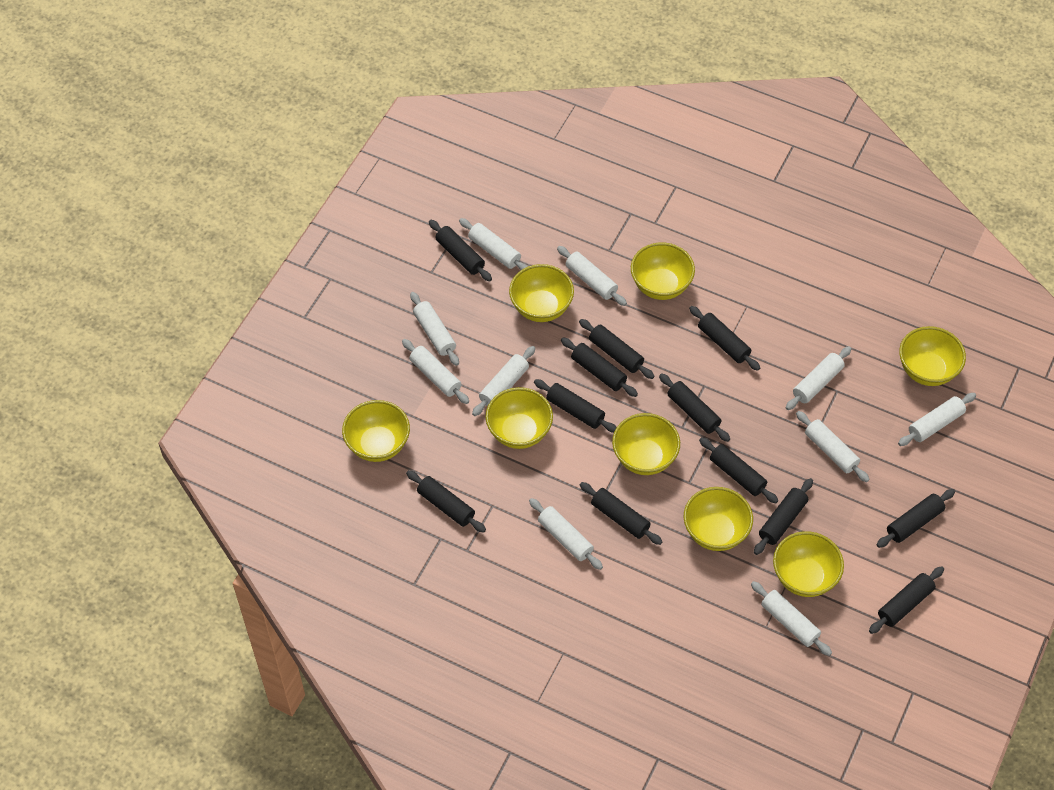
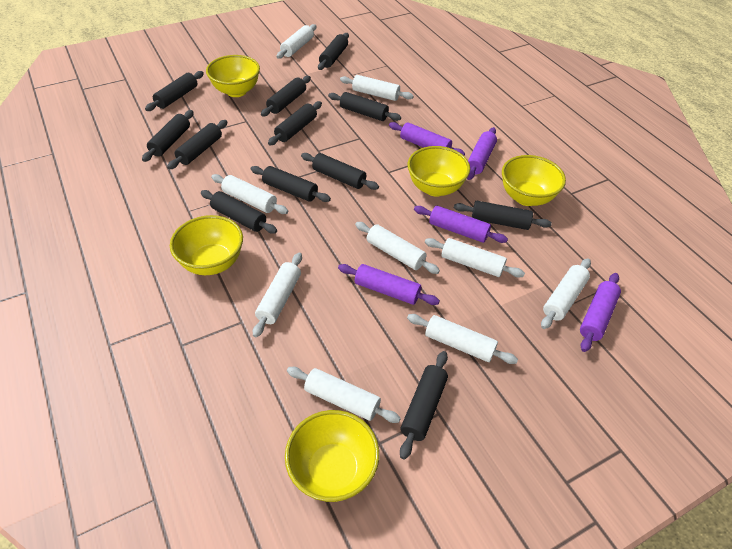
purple rolling pin: none = 0 -> [338,264,440,305] [389,122,465,156] [414,206,508,243] [467,127,497,180] [580,273,621,352] = 5
white rolling pin: [402,339,469,404] [410,292,459,366] [459,218,528,270] [472,346,535,416] [529,498,603,570] [557,246,627,306] [751,581,832,656] [786,346,851,410] [796,411,870,482] [898,393,976,446] = 10 -> [211,174,288,214] [253,252,302,337] [276,24,317,59] [287,367,401,423] [340,75,414,101] [355,222,440,274] [407,314,518,364] [425,238,525,278] [541,258,591,329] = 9
yellow bowl: [342,400,410,462] [486,387,553,449] [509,264,574,322] [612,413,680,475] [631,243,695,300] [684,487,753,551] [773,531,844,597] [899,326,966,386] = 8 -> [170,215,243,275] [206,55,260,97] [285,410,379,502] [408,146,470,197] [502,155,566,206] = 5

